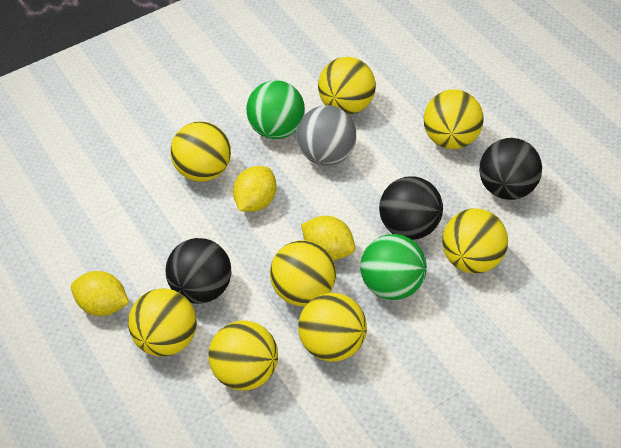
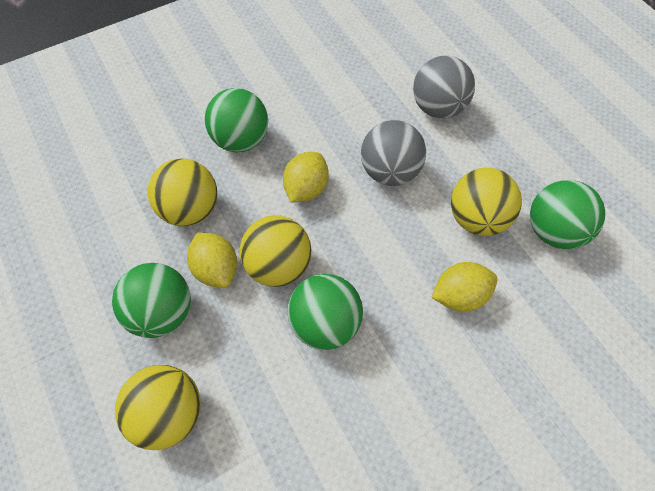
black ball: [166,238,231,304] [379,176,443,240] [479,138,542,200] = 3 -> none = 0
green ball: [246,80,305,139] [360,234,427,300] = 2 -> [112,263,191,338] [205,88,268,152] [287,274,363,350] [530,180,605,249] = 4
grey ball: [297,105,356,166] = 1 -> [361,120,426,186] [413,56,475,119] = 2
yellow ball: [128,289,197,357] [170,121,231,182] [208,321,278,391] [270,240,336,306] [298,293,367,362] [318,57,376,115] [424,89,483,149] [442,208,508,274] = 8 -> [115,365,201,450] [147,159,217,226] [240,215,311,287] [451,168,522,236] = 4

